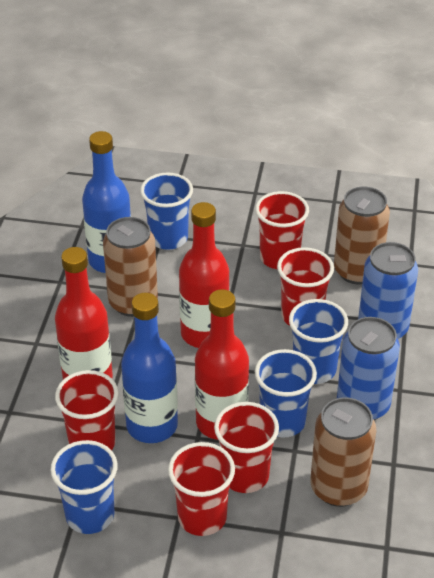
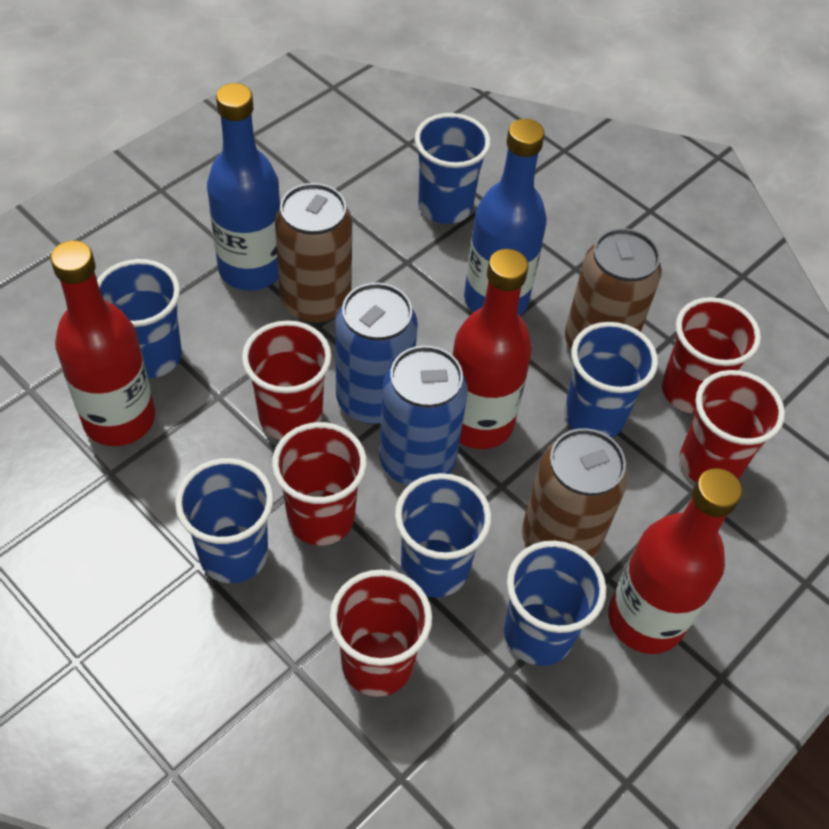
blue cup: [51,440,118,534] [140,172,193,250] [255,349,317,437] [289,299,348,384] = 4 -> [97,259,182,378] [175,458,273,583] [395,473,491,598] [415,113,491,224] [504,541,606,666] [564,322,658,438] = 6

